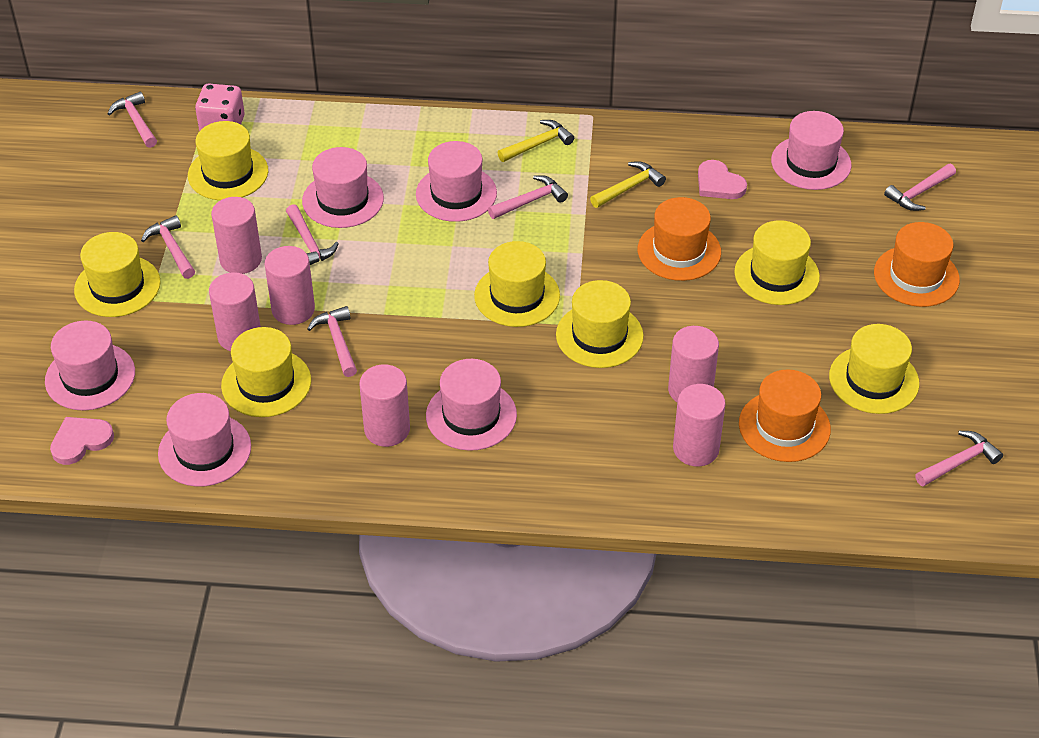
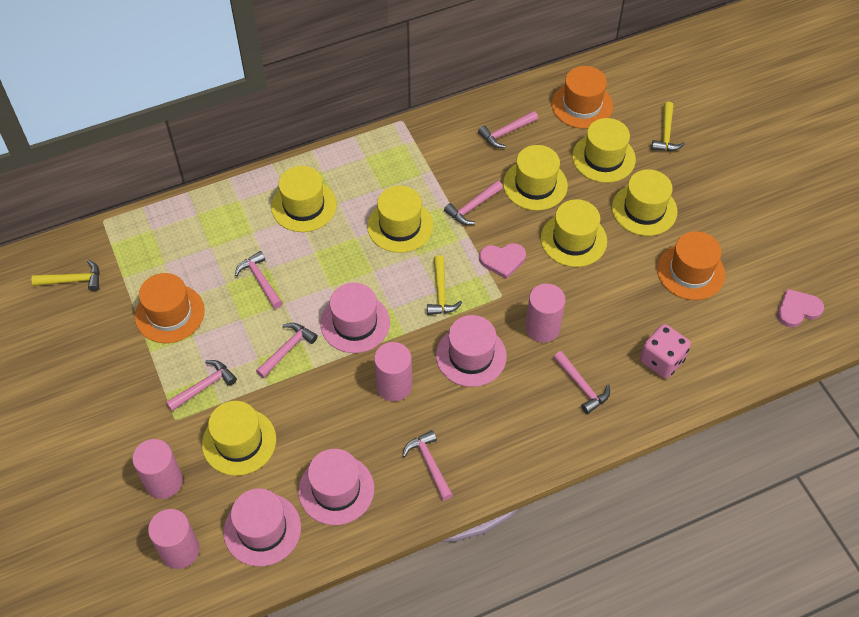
pink cylinder: [209,272,261,351] [211,197,262,274] [265,246,315,325] [359,365,410,447] [668,326,719,402] [673,384,726,466] = 6 -> [132,439,183,499] [148,509,200,569] [374,342,412,401] [525,283,566,343] = 4
pink hat: [45,321,135,411] [158,393,251,487] [302,147,384,228] [416,141,497,222] [426,359,517,451] [771,111,852,190] = 6 -> [224,488,301,566] [298,449,374,525] [320,283,390,353] [436,315,507,387] = 4
yellow hammer: [498,120,574,162] [590,161,666,208] = 2 -> [31,260,100,291] [427,255,463,315] [651,102,685,151] = 3

